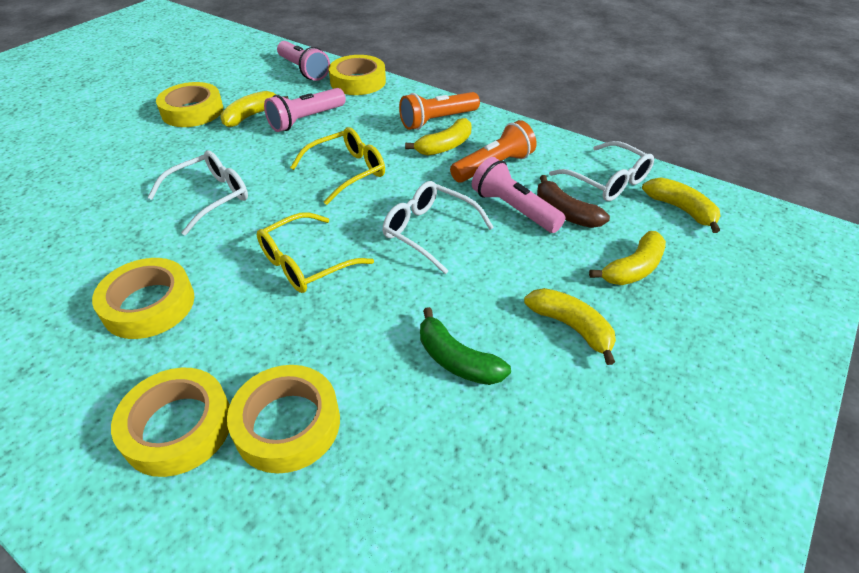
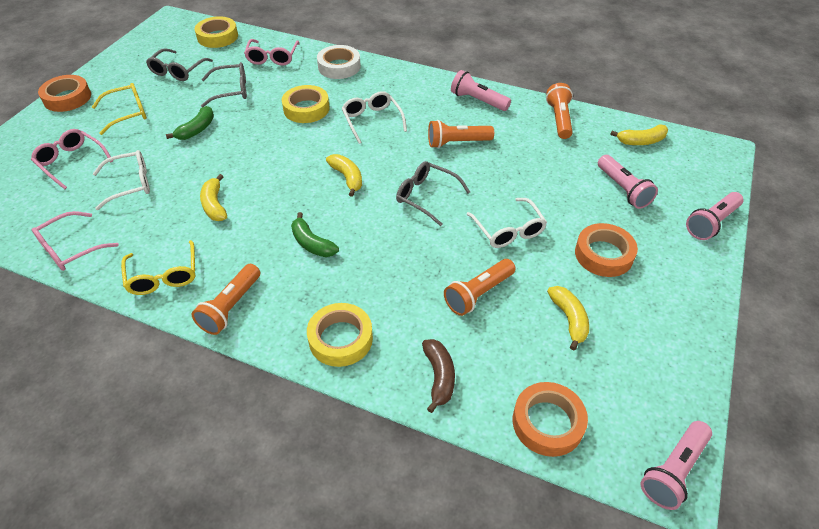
green banana: [420,307,511,385] = 1 -> [166,106,214,140] [291,212,339,257] = 2
grey glasses: none = 0 -> [146,48,213,81] [201,62,247,107] [396,161,470,226] = 3
orange flashlight: [399,92,480,130] [450,120,537,183] = 2 -> [192,264,260,335] [428,120,494,148] [444,259,516,316] [546,83,573,139] = 4
orange tape: none = 0 -> [38,75,91,112] [513,382,588,457] [575,223,638,277] = 3
pink flashlight: [264,88,346,132] [277,41,330,81] [472,157,566,233] = 3 -> [451,70,511,111] [598,155,658,209] [640,421,712,510] [686,192,743,240] = 4
pink glasses: none = 0 -> [31,129,113,190] [32,211,119,271] [244,39,300,66] = 3
white tape: none = 0 -> [317,45,361,79] = 1
yellow banana: [220,91,288,127] [405,118,472,156] [524,288,616,365] [589,231,666,285] [642,178,721,233] = 5 -> [200,174,227,221] [326,154,362,197] [547,286,589,350] [610,124,668,145] = 4
yellow tape: [92,258,195,339] [111,368,230,477] [156,82,223,127] [227,365,340,473] [329,55,386,95] = 5 -> [195,16,238,48] [282,85,330,123] [307,303,373,367] = 3

